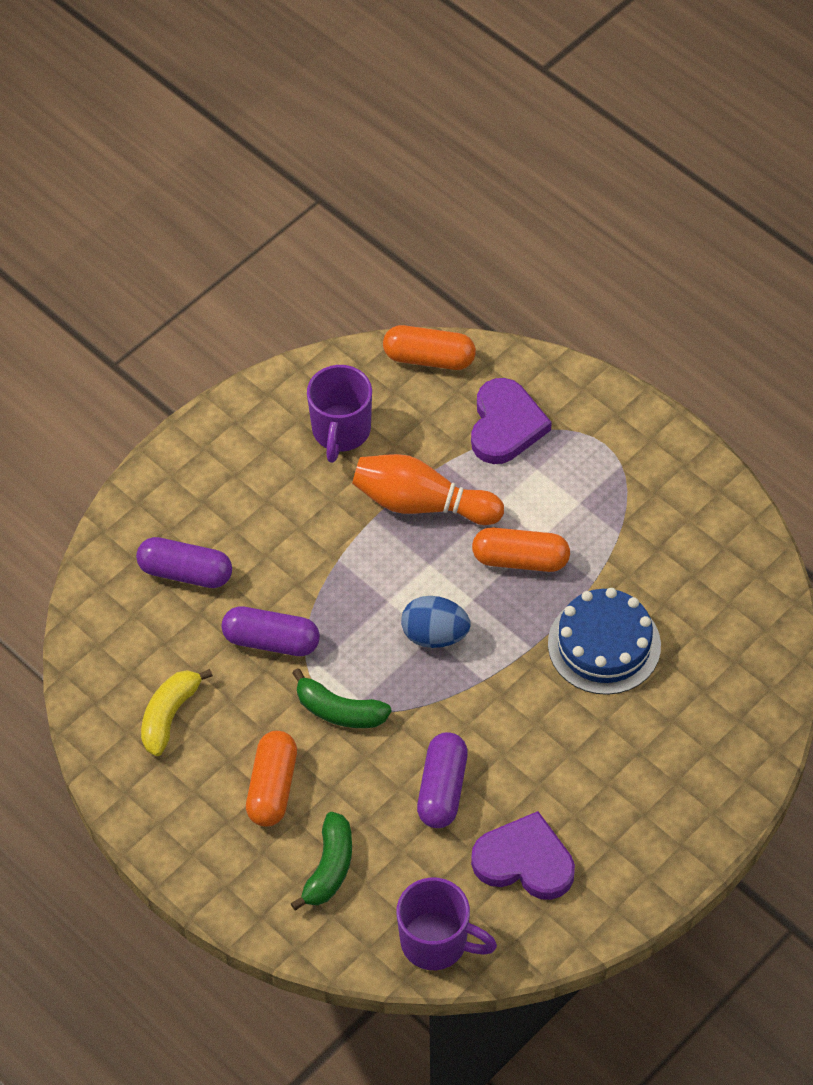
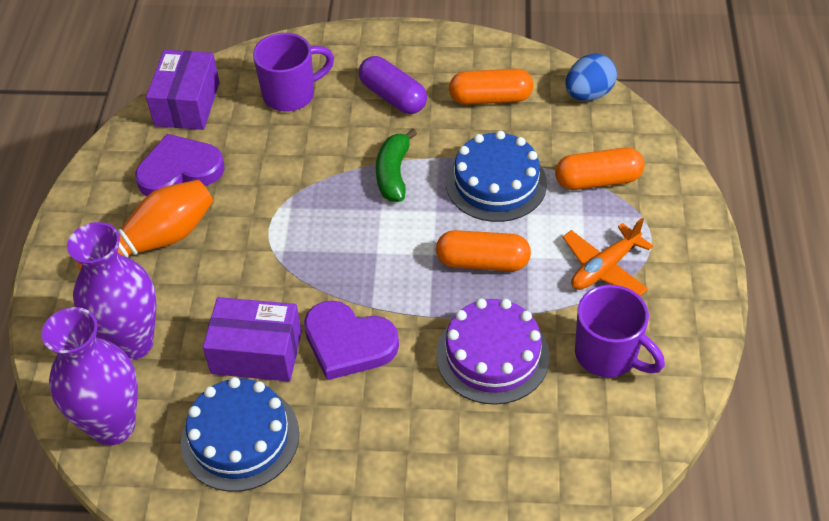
blue cake: [548,588,661,695] = 1 -> [181,377,299,492] [446,131,547,222] = 2
green banana: [291,812,352,911] [292,668,392,728] = 2 -> [376,129,417,202] = 1
orange plane: none = 0 -> [563,218,653,296] = 1
purple box: none = 0 -> [146,50,220,130] [203,297,302,382] = 2
purple cake: none = 0 -> [436,298,550,405] = 1
purple capsule: [136,537,232,588] [221,606,320,656] [417,732,468,828] = 3 -> [359,56,427,114] = 1
purple vase: none = 0 -> [41,307,138,445] [67,222,156,361] = 2
yellow banana: [141,669,213,756] = 1 -> none = 0

